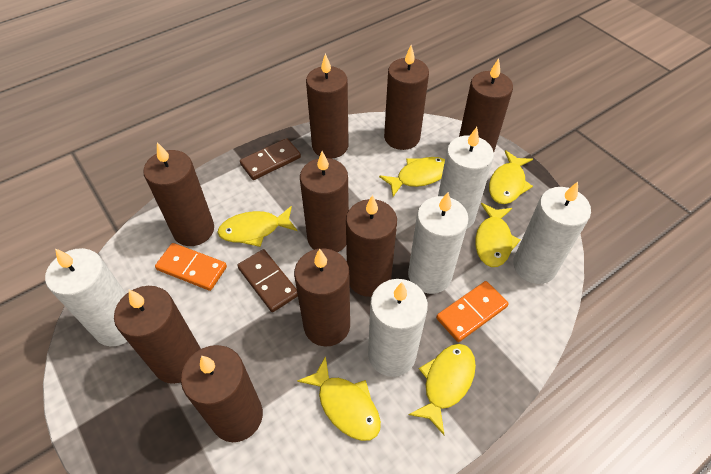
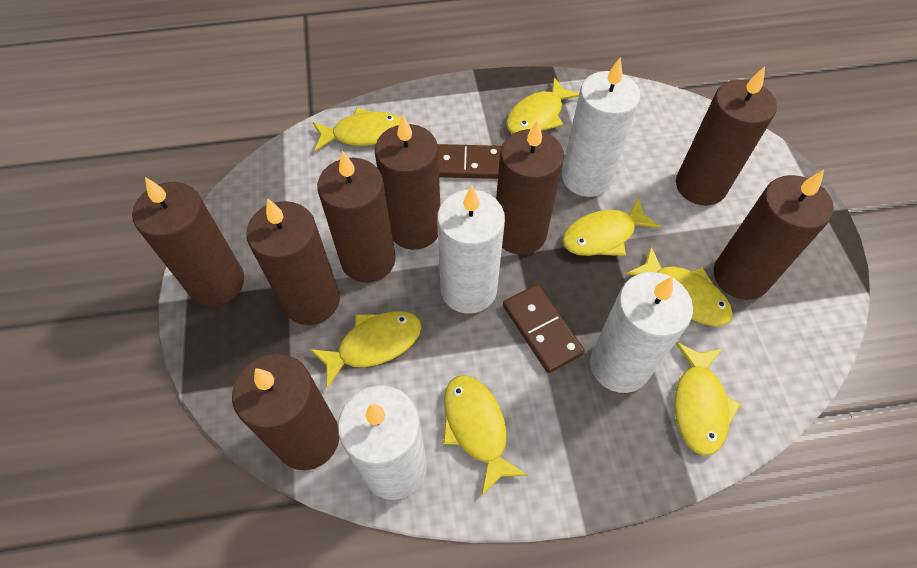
brown candle: [114,286,201,384] [143,142,214,246] [181,345,263,442] [294,248,350,346] [300,151,349,252] [306,53,349,159] [346,195,397,297] [384,45,429,150] [459,58,513,152] = 9 -> [132,177,244,306] [232,354,339,470] [246,198,340,325] [317,151,396,283] [375,115,440,250] [496,120,564,255] [676,67,777,205] [714,170,834,300] = 8
orange domino: [155,243,227,291] [436,281,508,342] = 2 -> none = 0
white candle: [45,248,128,346] [368,279,428,377] [408,192,469,294] [438,127,494,229] [513,182,591,284] = 5 -> [338,385,427,500] [437,186,505,314] [562,58,640,197] [590,272,693,393] = 4
yellow fish: [217,206,297,247] [297,356,381,441] [379,157,445,197] [408,344,476,435] [475,203,520,267] [489,150,533,204] = 6 -> [310,311,422,389] [313,108,401,151] [443,375,528,495] [506,77,579,134] [562,197,661,256] [627,247,733,326] [674,342,741,456] = 7

